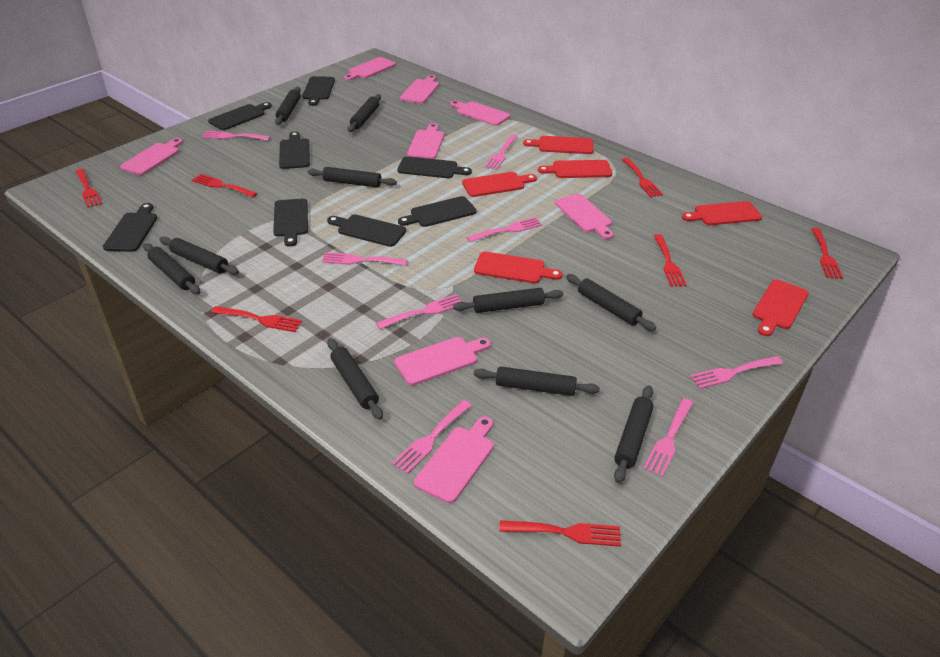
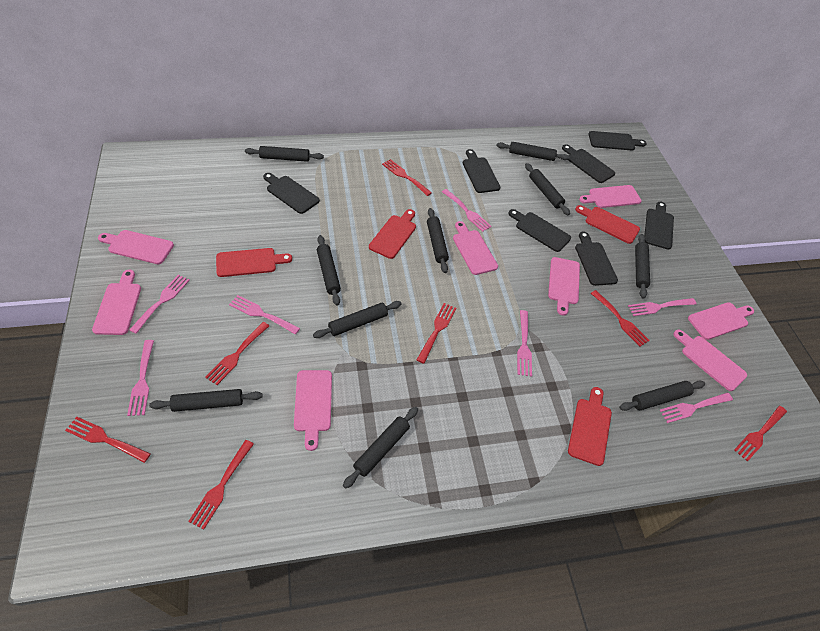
black cutting board: [103,203,157,252] [208,102,272,130] [273,198,308,247] [279,131,310,169] [302,76,335,106] [327,215,406,247] [397,156,472,178] [398,196,477,227] = 8 -> [263,173,320,214] [463,149,500,193] [509,209,571,252] [562,144,615,183] [575,231,618,286] [588,131,647,150] [644,202,674,250] = 7
pink fork: [201,131,270,141] [322,252,407,266] [376,294,462,329] [392,400,472,474] [466,217,542,242] [484,135,518,170] [643,398,693,477] [690,356,783,389] = 8 -> [127,340,154,416] [130,275,190,334] [229,295,300,335] [442,189,492,232] [517,310,532,377] [628,298,696,316] [660,393,733,423] = 7
red cutting board: [462,172,537,197] [474,252,562,283] [523,136,594,154] [538,160,612,178] [682,201,762,225] [753,280,809,336] = 6 -> [216,248,292,277] [369,209,416,259] [568,387,612,466] [575,205,640,244] = 4

